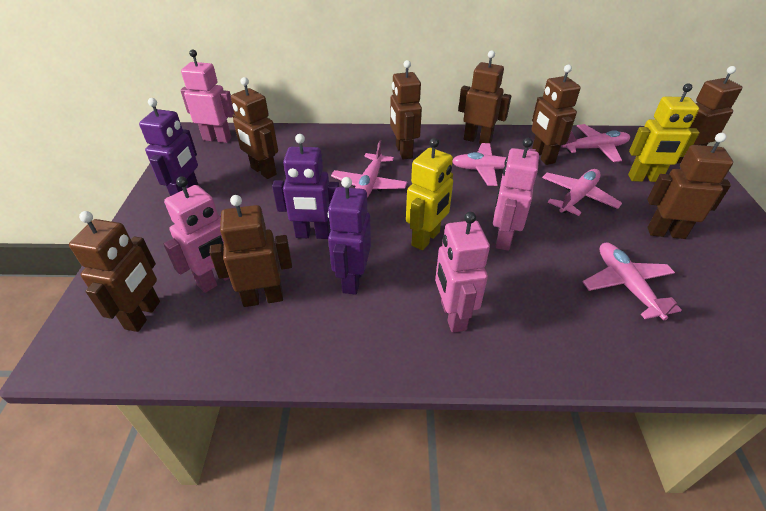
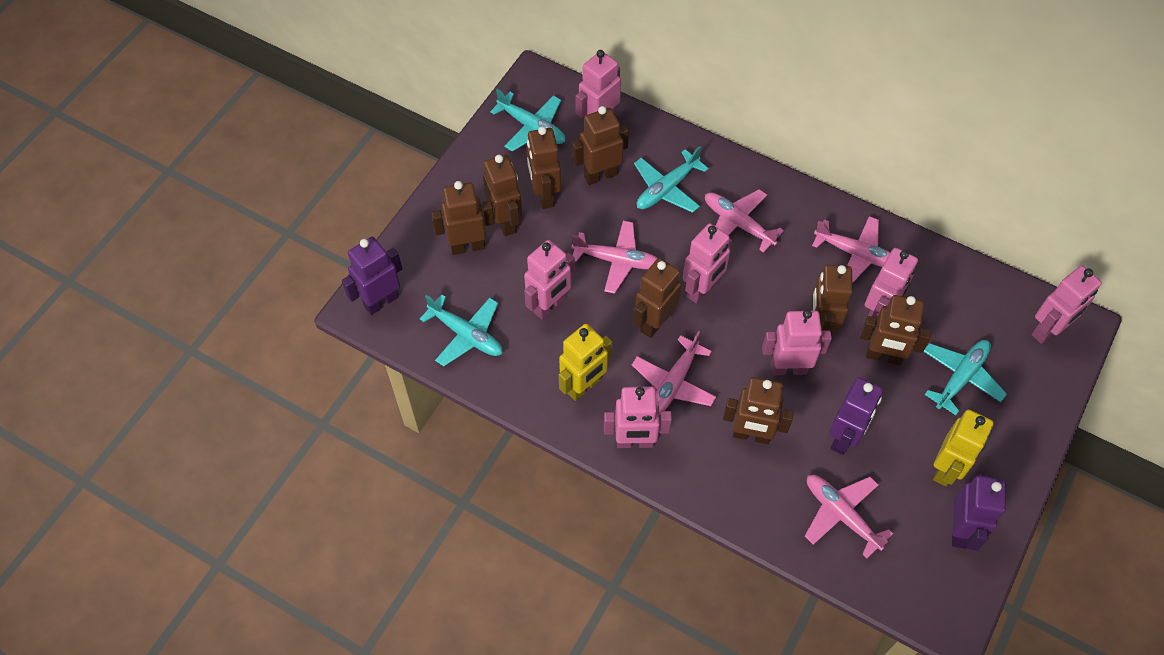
pink robot: [164,176,230,293] [180,49,235,143] [435,212,490,333] [493,138,539,251] = 4 -> [524,240,575,319] [575,50,621,118] [604,386,672,448] [683,223,732,304] [762,310,832,375] [865,248,918,318] [1031,266,1102,344] = 7
turquoise plane: none = 0 -> [420,294,502,366] [490,89,565,152] [634,146,709,213] [923,340,1007,415] = 4

